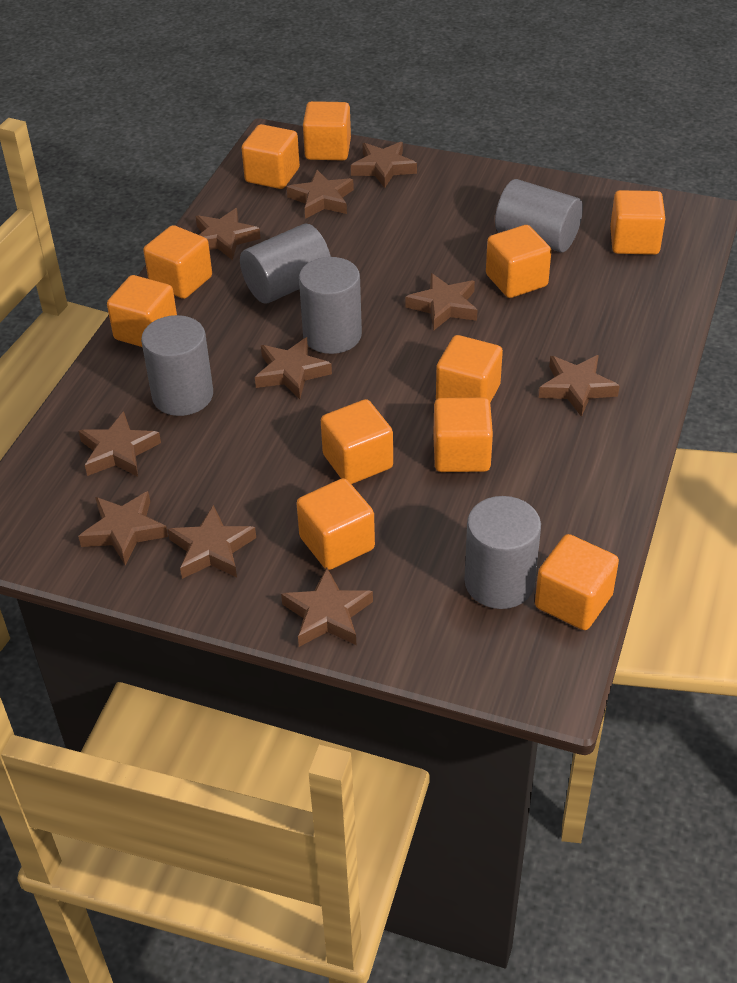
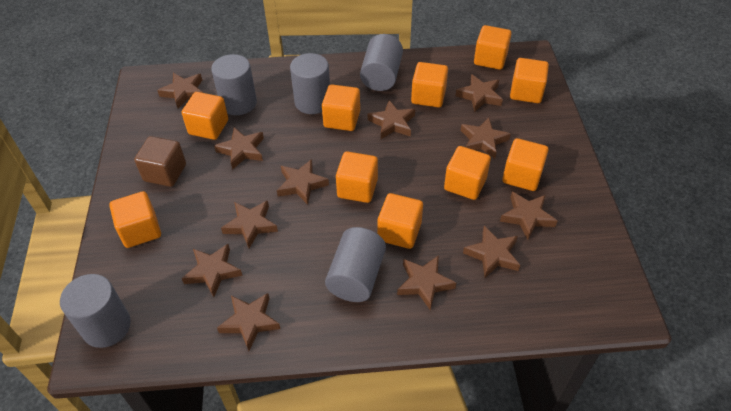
brown cube: none = 0 -> [134,136,186,187] = 1
brown star: [78,411,161,477] [78,491,168,565] [168,505,256,579] [196,208,261,260] [255,337,332,399] [281,568,373,647] [287,170,354,219] [351,142,417,188] [405,273,477,330] [539,355,620,417] = 10 -> [157,73,203,109] [182,244,243,297] [214,127,264,170] [217,293,280,351] [221,201,278,248] [277,159,329,205] [368,100,415,139] [397,255,456,310] [456,74,503,112] [461,117,511,159] [463,226,520,278] [500,192,557,240] = 12
orange cube: [107,275,177,347] [143,225,212,299] [241,124,300,189] [296,478,375,570] [303,101,351,160] [321,399,393,484] [433,397,493,472] [436,335,503,403] [486,225,551,298] [535,534,619,630] [610,190,666,255] = 11 -> [109,191,161,248] [182,92,228,140] [322,84,360,131] [336,151,378,203] [378,193,423,249] [411,62,448,107] [444,146,491,200] [474,25,512,70] [502,138,549,191] [510,58,549,103] = 10

